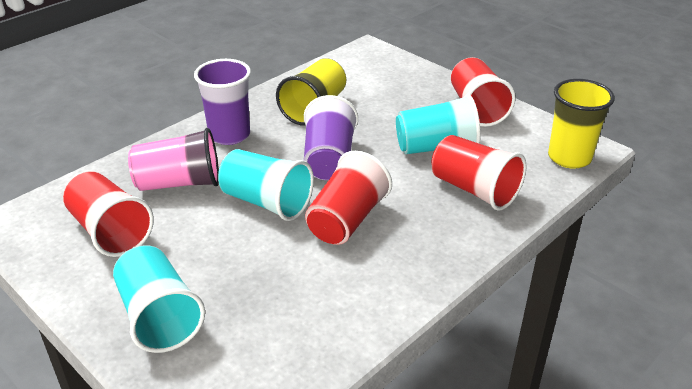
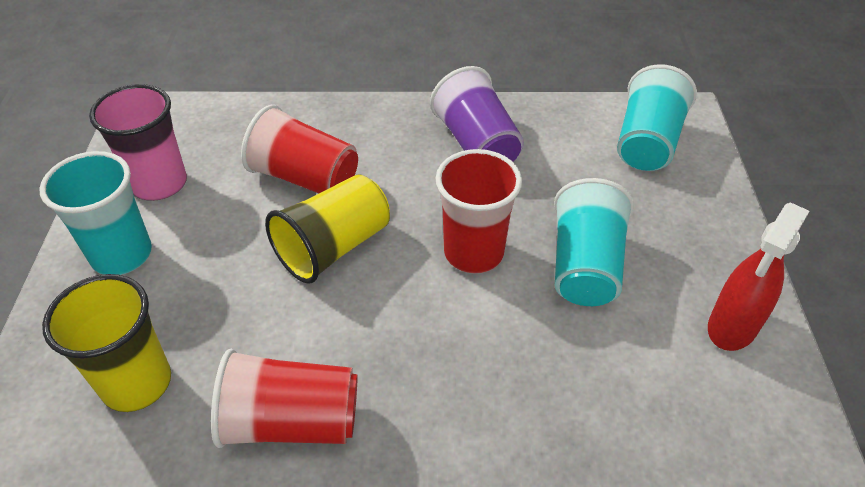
purple cup: [194,59,251,145] [304,95,358,180] = 2 -> [430,66,524,162] = 1
red cup: [63,171,154,257] [305,151,392,245] [431,135,527,211] [451,57,516,127] = 4 -> [211,349,358,448] [241,105,358,193] [436,149,522,273] = 3
red spray bottle: none = 0 -> [708,202,809,351] = 1

